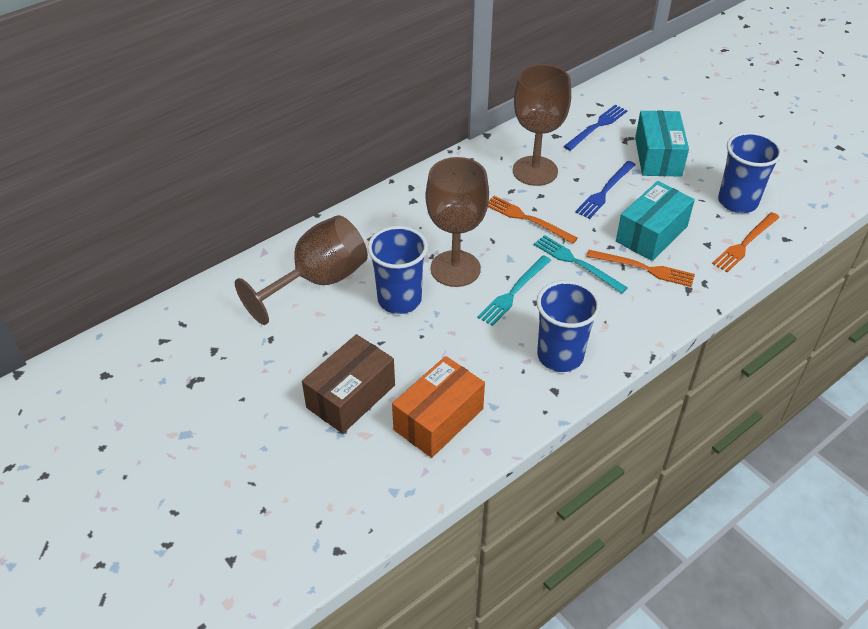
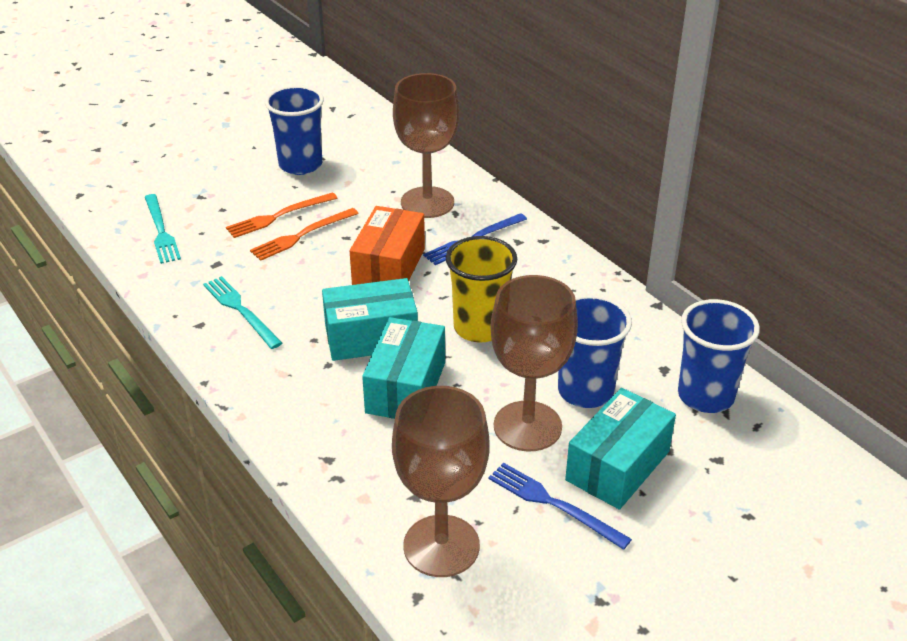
brown box: [302,334,395,434] = 1 -> none = 0
orange fork: [488,196,578,244] [586,250,695,287] [712,212,780,272] = 3 -> [226,192,337,238] [250,208,359,261] = 2
turquoise box: [616,181,695,261] [635,111,689,177] = 2 -> [322,278,418,361] [362,317,445,419] [565,388,676,510] = 3
yellow cup: none = 0 -> [446,236,517,342] = 1

